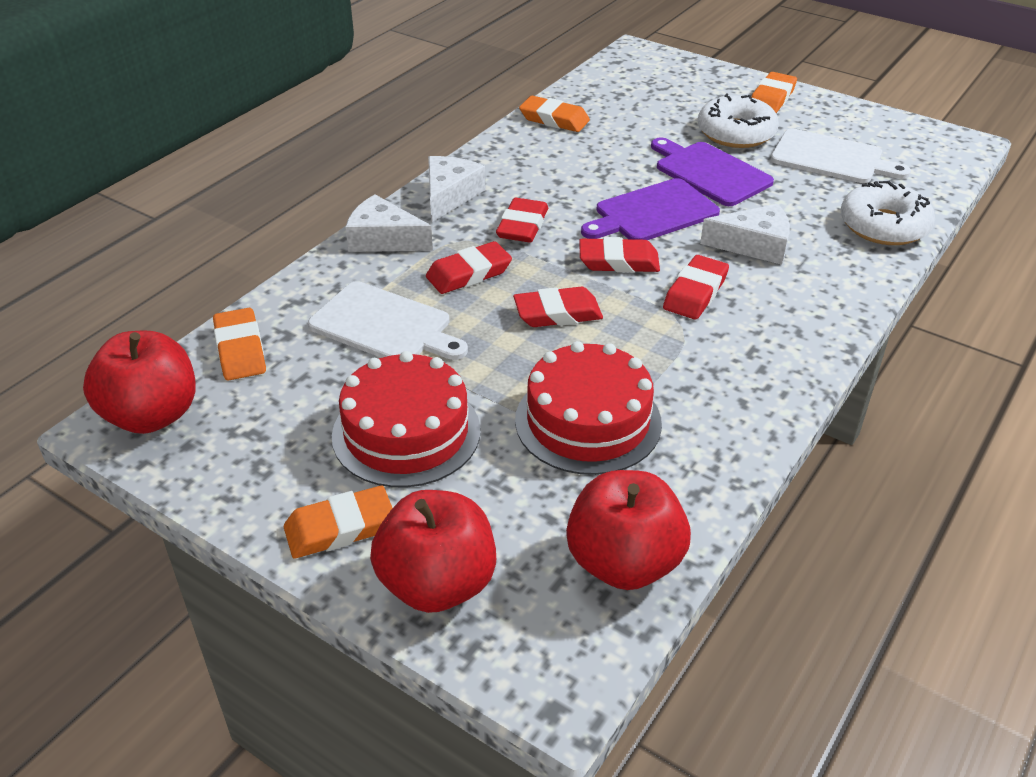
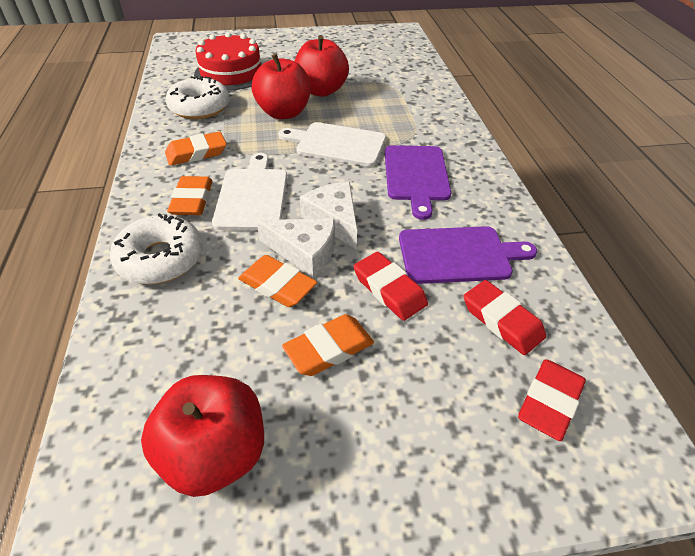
red cake: [332,351,480,487] [515,341,662,475] = 2 -> [194,32,263,91] = 1
red eraser: [426,241,512,294] [496,198,548,243] [513,287,603,327] [579,237,660,273] [663,255,729,320] = 5 -> [353,252,428,321] [463,280,546,355] [518,359,586,441] = 3
white cheese: [345,195,433,252] [428,156,486,223] [700,204,790,265] = 3 -> [256,218,335,278] [300,182,357,249] = 2

